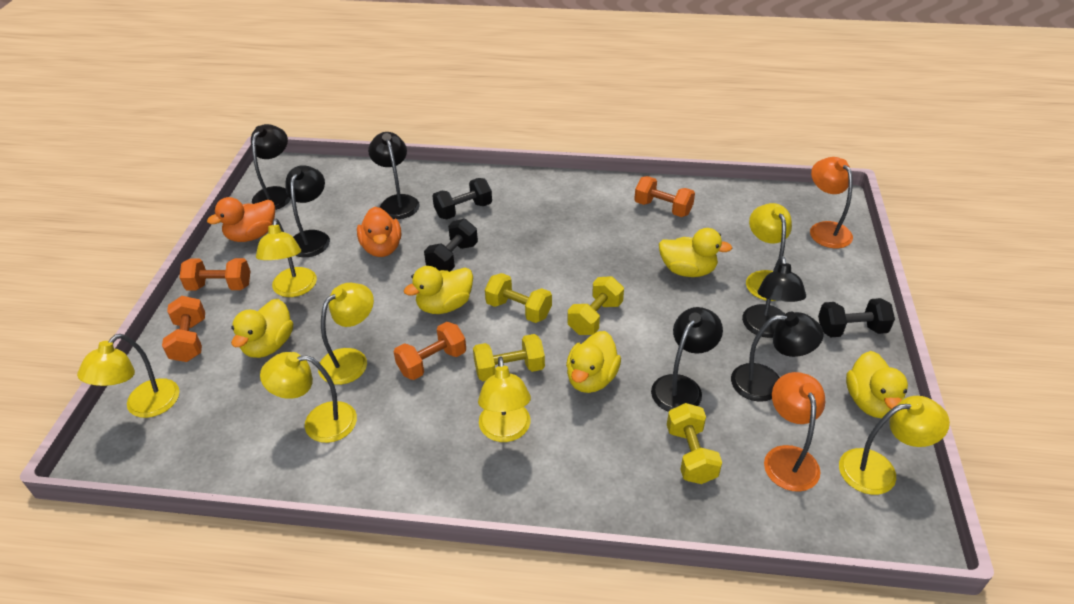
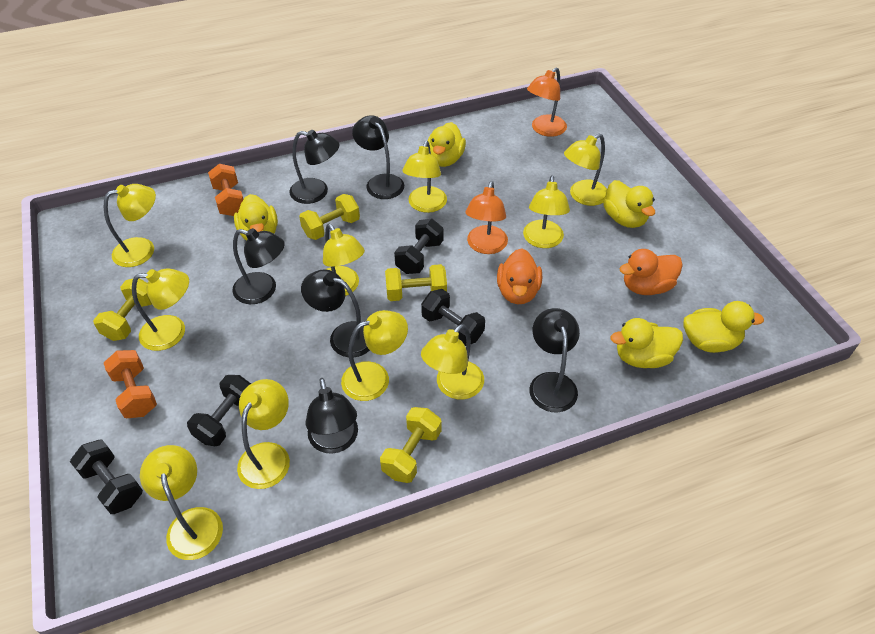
black dumbbell: [424,219,478,272] [432,178,492,219] [818,298,895,337] = 3 -> [70,439,143,514] [187,375,251,446] [394,219,444,274] [421,289,485,346] = 4
orange dumbbell: [162,296,205,362] [179,258,250,291] [394,322,466,380] [634,176,695,217] = 4 -> [104,350,157,418] [208,164,243,216] = 2
yellow lamp: [77,334,179,418] [256,219,317,297] [260,352,357,443] [318,283,374,385] [478,356,531,442] [746,203,792,301] [839,396,950,495] = 7 -> [104,184,156,267] [132,268,189,351] [140,445,223,560] [237,379,290,489] [323,224,365,296] [341,310,408,401] [402,141,447,213] [421,324,484,400] [523,175,570,248] [564,134,607,206] = 10

